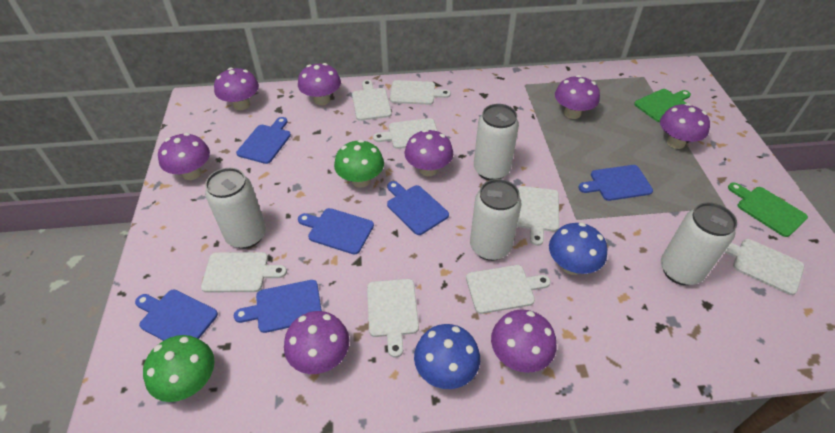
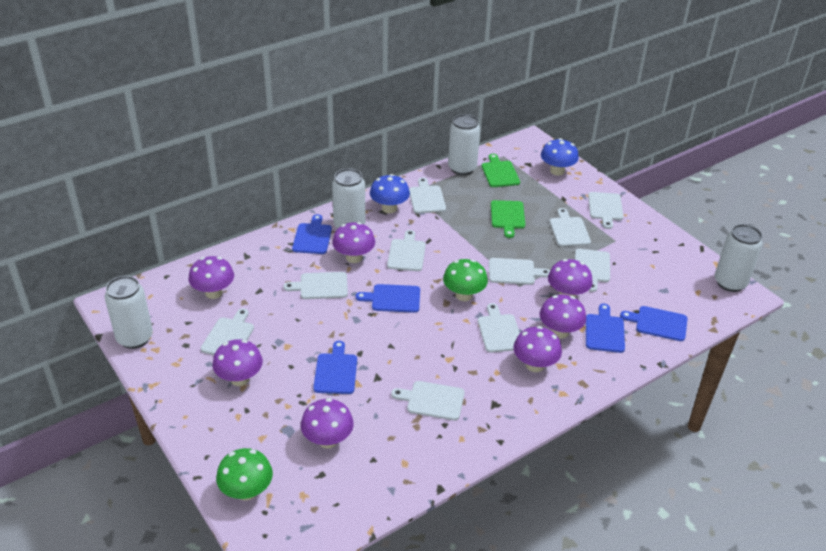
blue cutting board: [135,290,218,341] [234,280,322,333] [236,117,291,164] [298,208,374,255] [387,181,449,235] [578,165,653,201] = 6 -> [292,214,332,254] [313,341,357,394] [356,284,420,313] [586,304,625,353] [620,306,688,341] = 5
purple mushroom: [158,133,210,180] [214,68,259,110] [284,311,350,374] [298,63,341,105] [405,129,453,176] [491,309,557,373] [555,75,600,119] [660,103,710,149] = 8 -> [189,256,234,299] [212,339,263,386] [301,398,354,448] [332,222,375,263] [513,326,562,372] [540,295,586,339] [548,259,593,298] = 7
white cutting board: [201,252,287,292] [352,80,392,121] [367,279,419,358] [373,118,437,149] [390,80,451,105] [466,265,551,314] [517,186,559,246] [724,239,804,295] = 8 -> [201,308,254,355] [283,272,348,299] [387,230,426,271] [391,381,465,421] [409,177,446,214] [478,303,520,353] [489,258,550,285] [550,208,591,247] [575,249,610,292] [588,192,623,229] = 10

